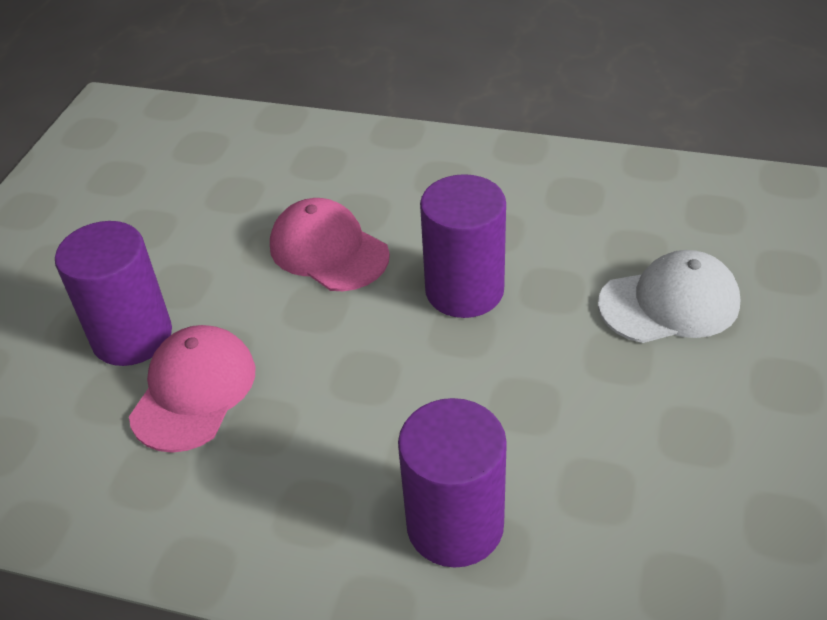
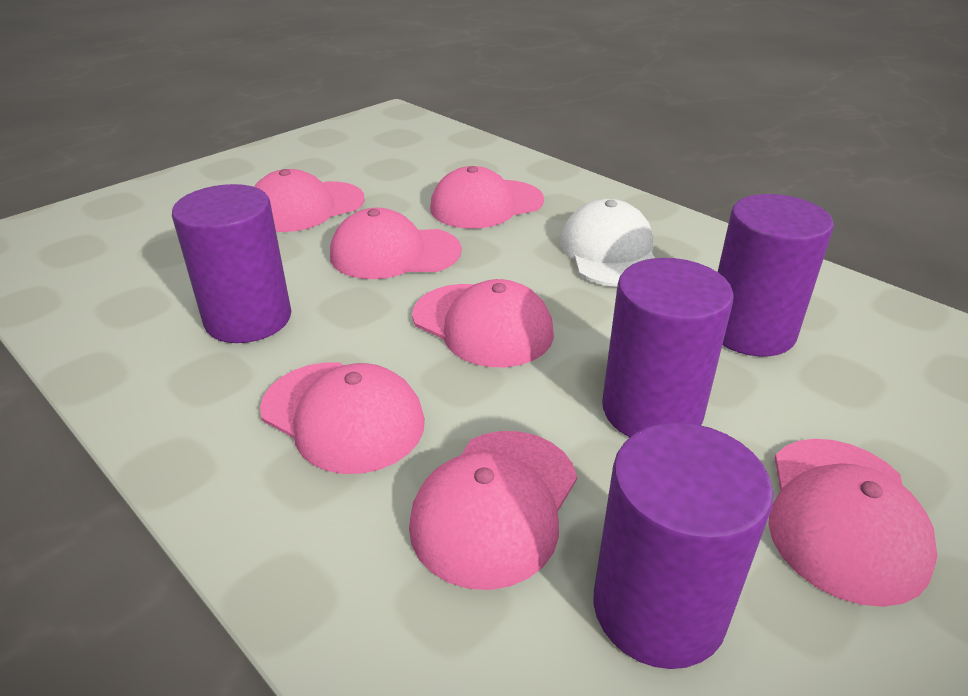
pink cap: [129,325,255,453] [270,198,390,291] = 2 -> [254,169,365,232] [260,363,425,474] [330,208,462,279] [409,431,577,590] [412,279,554,367] [430,166,544,229] [768,439,938,607] = 7
purple cylinder: [55,221,172,366] [398,398,507,568] [420,174,506,318] = 3 -> [172,184,291,343] [594,422,773,669] [602,258,734,437] [718,194,834,357] = 4

